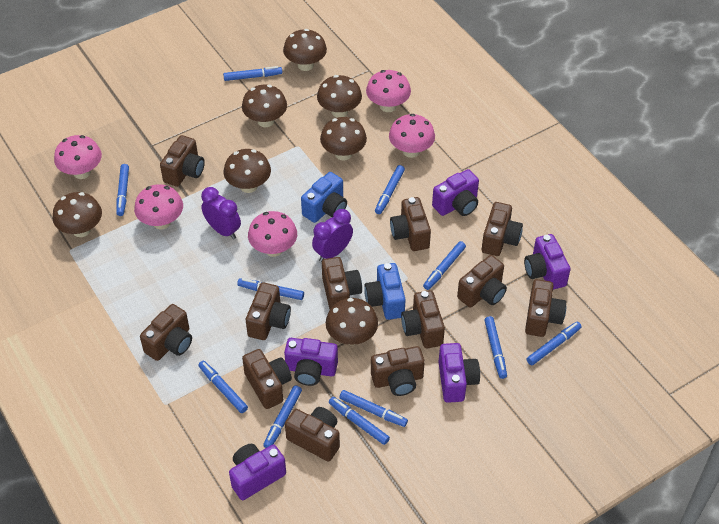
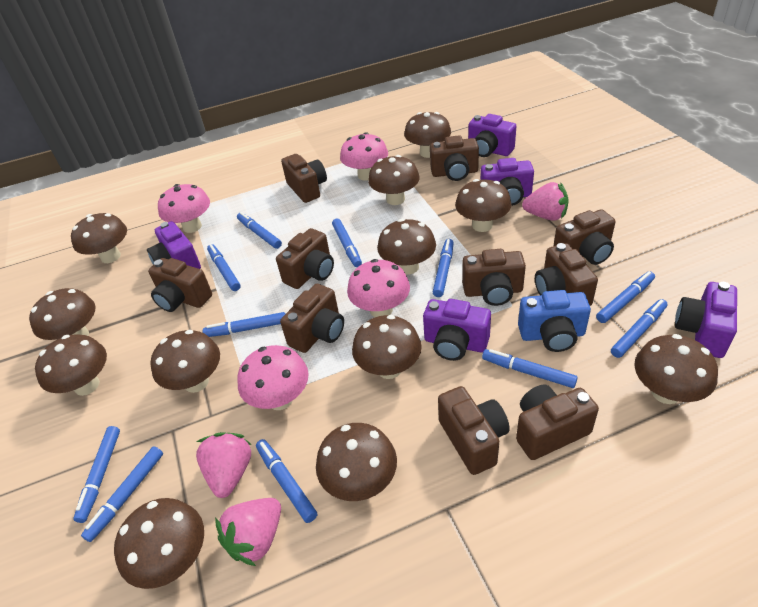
blue camera: [301,172,347,223] [364,263,406,320] = 2 -> [518,290,591,352] = 1
brown camera: [140,304,192,361] [160,135,205,187] [242,349,292,409] [246,282,291,340] [285,407,340,462] [322,257,362,309] [371,346,425,396] [390,197,431,251] [401,290,445,348] [457,255,507,307] [482,202,523,256] [525,279,566,337] = 12 -> [148,258,212,312] [276,228,334,289] [280,284,344,353] [281,154,327,203] [430,135,479,181] [438,386,510,475] [462,249,526,306] [516,384,599,460] [535,243,598,306] [554,209,616,265] = 10
brown mushroom: [53,192,102,237] [223,149,271,193] [242,85,287,127] [283,29,327,71] [317,75,362,118] [320,117,367,161] [326,298,378,345] = 7 -> [29,288,95,340] [35,334,107,396] [71,213,127,263] [114,498,204,589] [151,330,220,393] [316,423,397,501] [352,315,422,379] [368,155,420,205] [377,219,436,275] [404,112,451,158] [455,179,512,232] [634,334,718,404] = 12
pink mushroom: [54,135,102,179] [134,184,183,229] [248,211,297,257] [366,70,411,112] [389,114,435,158] = 5 -> [158,184,210,233] [237,345,309,410] [340,132,388,181] [347,259,410,317] = 4
pink strawberry: none = 0 -> [196,432,252,498] [215,498,281,566] [522,182,569,221] = 3
purple clock: [201,187,241,239] [312,209,353,262] = 2 -> none = 0

